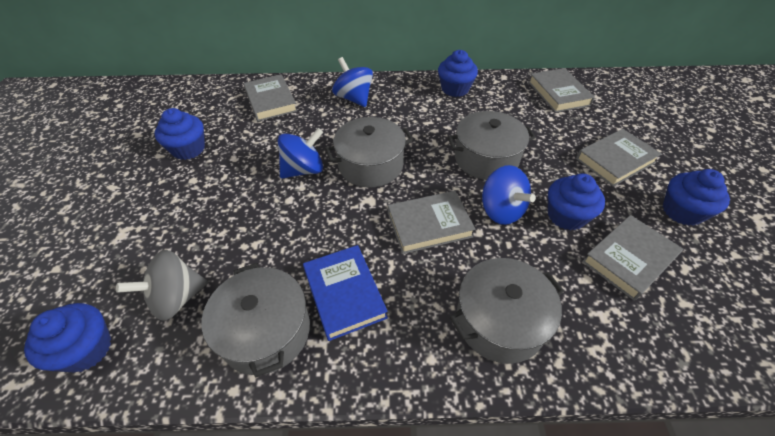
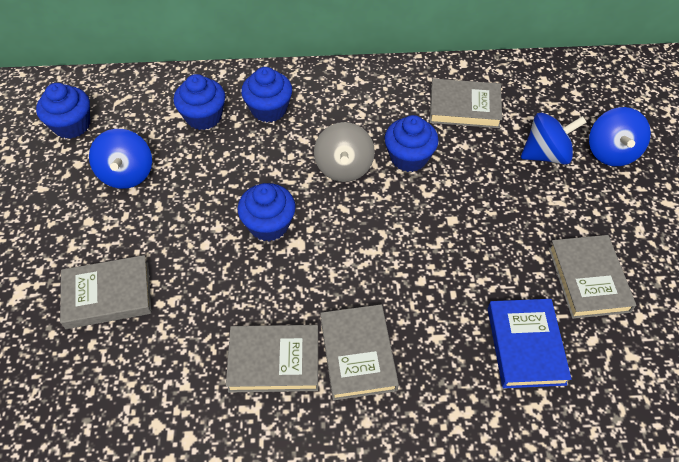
grey pot: [202,263,310,377] [325,117,413,188] [448,111,536,180] [450,258,564,364] = 4 -> none = 0

